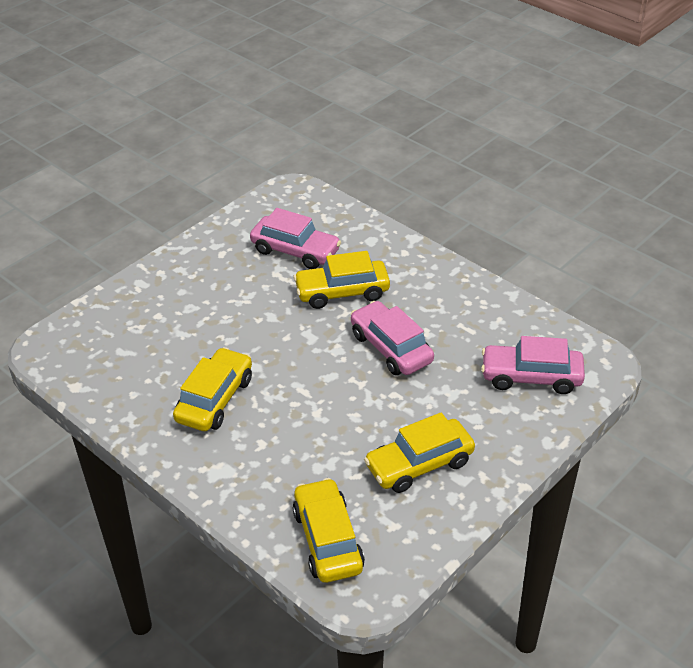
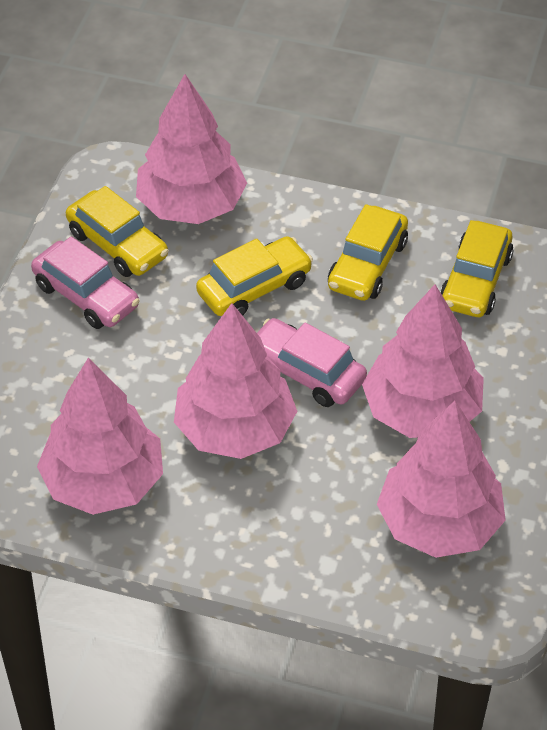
pink car: [250,208,341,269] [351,301,434,376] [481,336,585,394] = 3 -> [31,236,140,329] [257,318,367,407] = 2
pink tree: none = 0 -> [37,357,163,515] [136,74,247,224] [174,303,297,459] [362,284,484,438] [377,401,506,558] = 5

